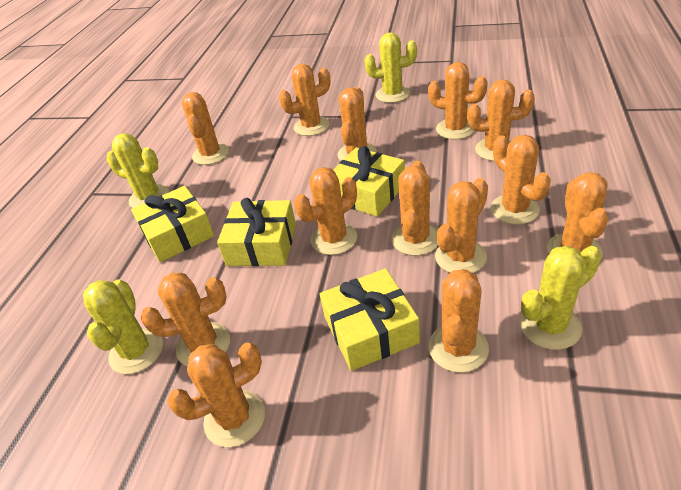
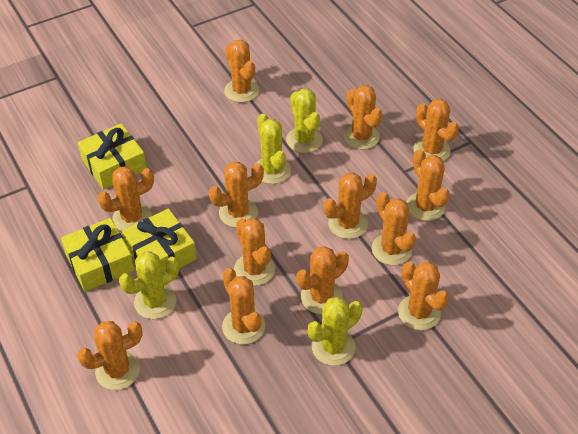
yellow gift: [131,186,214,262] [217,198,296,266] [320,269,420,371] [333,146,405,217] = 4 -> [61,218,135,292] [78,123,147,190] [122,208,197,272] = 3

